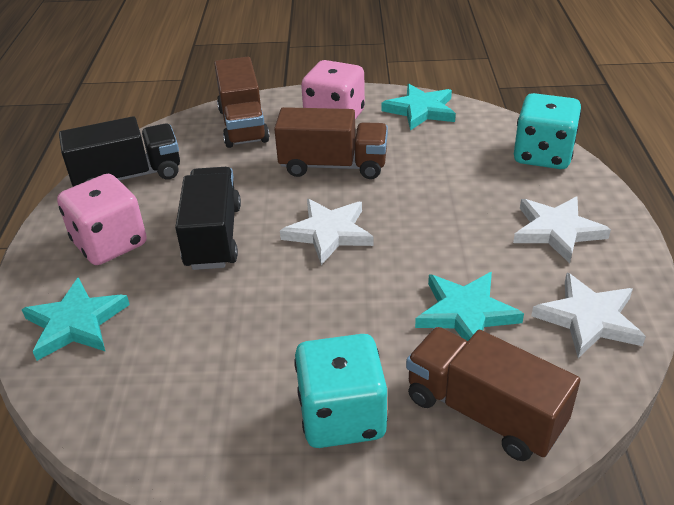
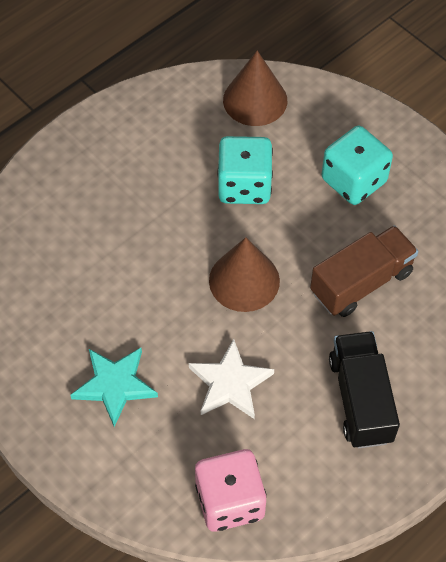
black truck: [59,116,180,187] [175,167,241,270] = 2 -> [329,331,400,448] = 1
brown cone: none = 0 -> [209,237,280,312] [223,50,287,126] = 2
brown truck: [214,57,270,148] [274,107,388,179] [406,327,580,461] = 3 -> [310,225,418,317] = 1
pink dice: [57,174,147,265] [301,60,365,120] = 2 -> [195,449,267,532] = 1
turquoise star: [21,277,130,361] [382,84,456,130] [415,272,524,341] = 3 -> [70,348,158,427] = 1
white star: [280,199,373,265] [513,197,611,263] [531,273,646,358] = 3 -> [189,339,274,419] = 1

